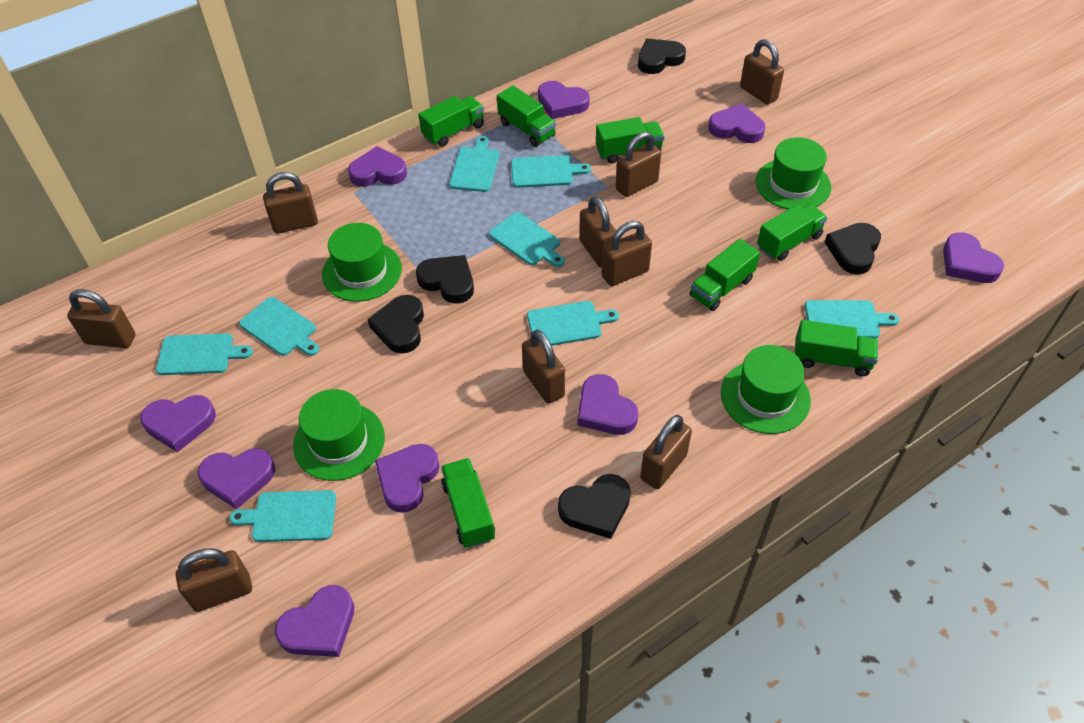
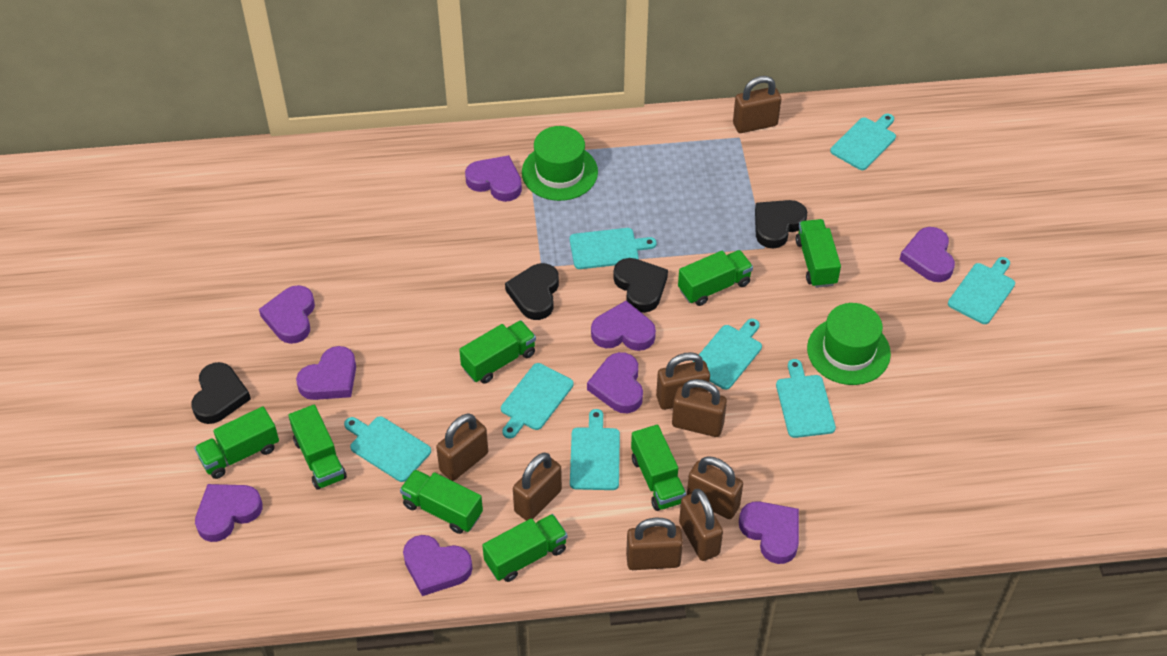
black heart: [368,295,424,354] [416,255,474,303] [558,474,631,539] [638,38,686,74] [824,223,881,274] = 5 -> [191,362,251,424] [505,263,559,320] [613,258,668,313] [755,200,807,248] = 4
brown padlock: [67,289,135,348] [176,548,252,612] [263,172,318,234] [522,330,565,404] [579,196,616,267] [601,221,652,286] [616,132,661,197] [640,415,692,489] [740,39,784,105] = 9 -> [436,414,488,481] [513,453,562,521] [626,518,683,570] [656,352,710,410] [672,379,727,437] [679,489,723,561] [687,456,743,519] [733,76,781,133] = 8
green hat: [293,389,385,481] [322,223,402,302] [721,345,811,434] [755,137,831,210] = 4 -> [522,126,598,201] [807,303,891,385] = 2
green truck: [418,96,484,147] [441,458,495,548] [497,85,556,147] [596,117,665,163] [689,239,760,311] [757,204,828,261] [794,320,878,376] = 7 -> [194,406,279,479] [288,405,347,490] [400,469,483,534] [459,320,536,384] [482,514,567,582] [631,425,686,511] [678,250,753,306] [796,219,841,288] = 8

